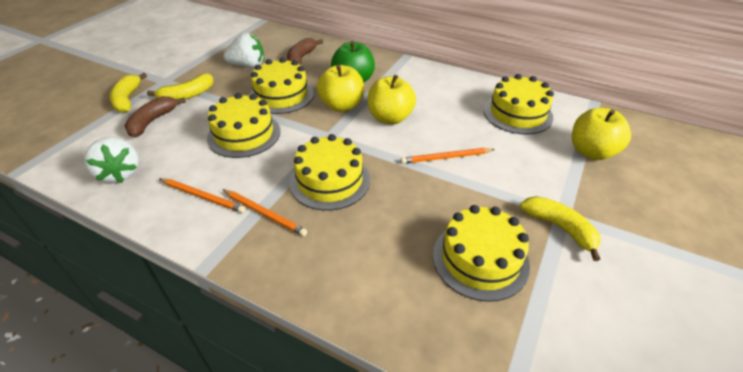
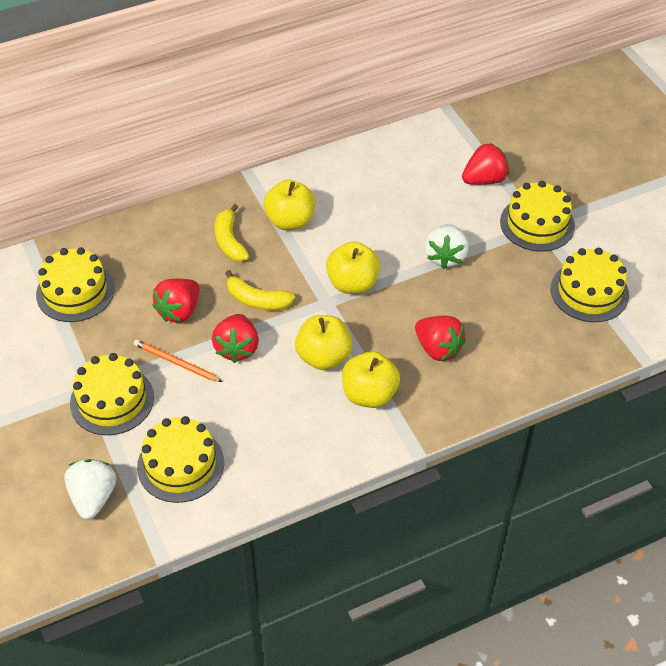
brown banana: [125,96,186,137] [287,38,323,65] = 2 -> none = 0
green apple: [331,41,375,83] = 1 -> none = 0
orange pencil: [159,178,246,213] [222,189,307,236] [401,148,495,164] = 3 -> [134,339,223,382] = 1
red strawberry: none = 0 -> [152,279,200,323] [212,314,259,363] [415,316,466,361] [462,143,509,185] = 4
yellow apple: [317,65,364,112] [368,75,416,124] [572,108,631,160] = 3 -> [263,180,315,230] [295,315,352,370] [326,241,380,294] [342,351,400,408] = 4
yellow banana: [109,73,147,113] [147,73,214,99] [520,196,601,261] = 3 -> [215,204,249,262] [225,270,295,310] = 2

